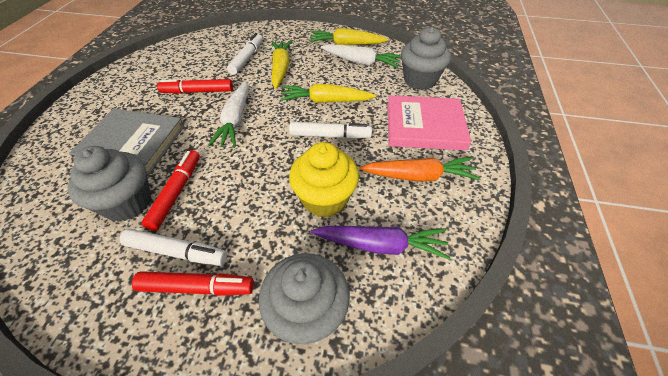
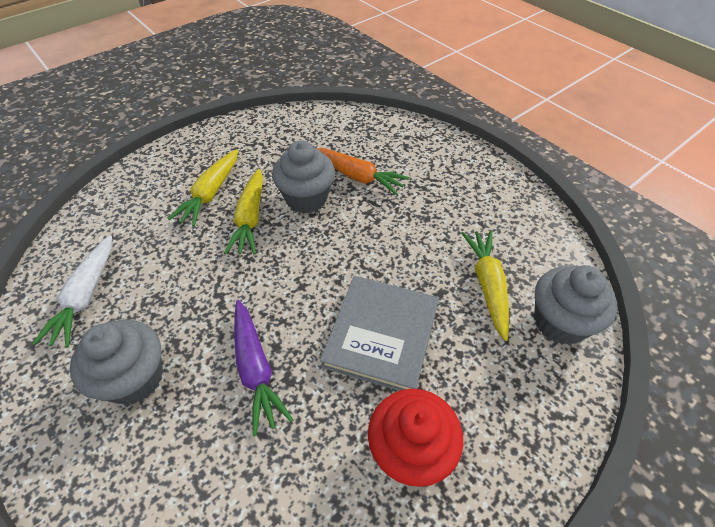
pink book: [387,95,471,151] = 1 -> none = 0
red cupcake: none = 0 -> [368,389,463,487] = 1
red marker: [132,271,254,296] [141,150,200,231] [157,79,233,94] = 3 -> none = 0
white carrot: [208,82,249,147] [321,44,401,68] = 2 -> [32,235,112,348] = 1
white marker: [120,229,227,266] [227,33,263,75] [289,122,372,139] = 3 -> none = 0
yellow cupcake: [289,142,359,218] = 1 -> none = 0

